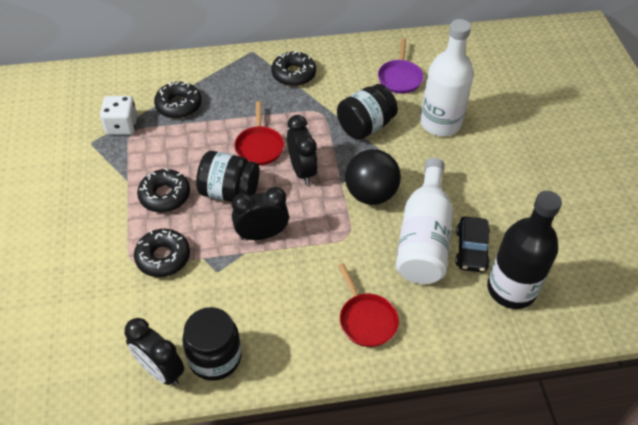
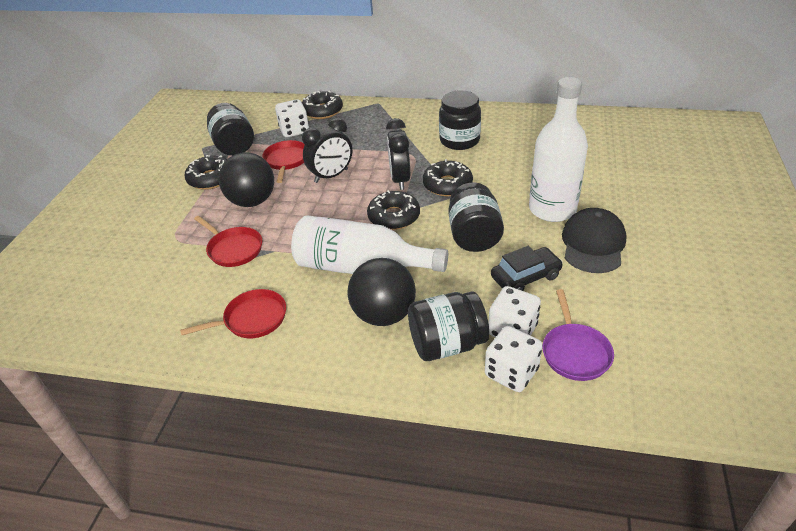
black ball: [345,149,401,205] = 1 -> [219,152,274,207] [347,258,416,326] = 2
black bottle: [487,191,562,309] = 1 -> none = 0
black cap: none = 0 -> [562,208,627,273] = 1
black clock: [124,318,185,386] [232,187,289,240] [287,115,318,185] = 3 -> [302,118,352,183] [386,118,410,190] = 2
black jar: [182,307,241,381] [196,151,259,202] [337,84,398,140] = 3 -> [207,103,254,156] [408,292,489,361] [439,90,481,150] [448,182,504,252] = 4
red pan: [234,101,284,165] [338,263,399,347] = 2 -> [180,289,286,338] [194,216,262,267] [262,140,304,183] = 3
white dice: [100,96,137,135] = 1 -> [275,99,309,137] [485,326,542,392] [488,286,541,337] = 3

